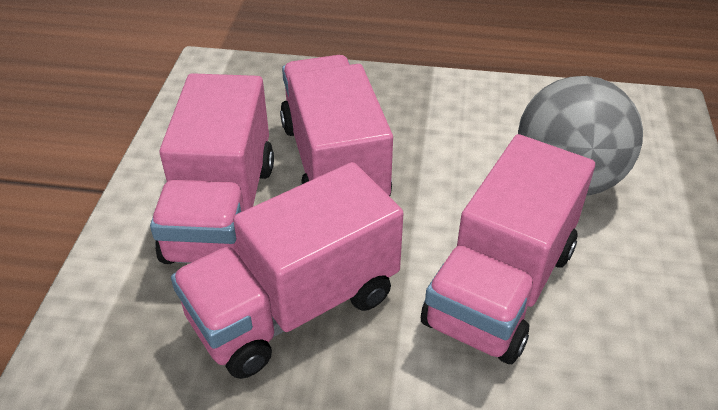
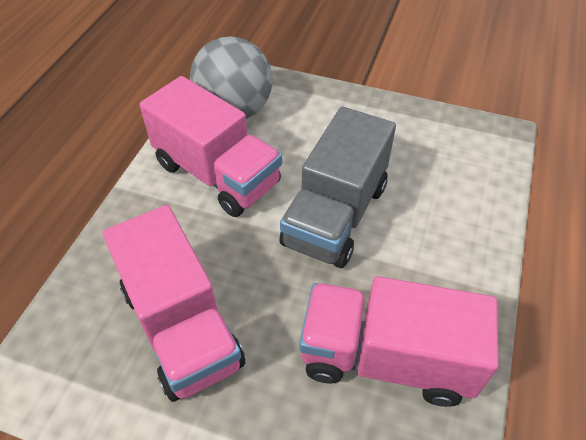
grey truck: none = 0 -> [279,107,396,268] = 1
pink truck: [150,73,274,264] [171,162,404,379] [280,55,393,197] [421,134,595,364] = 4 -> [103,205,245,402] [140,76,282,217] [299,276,499,407] = 3

